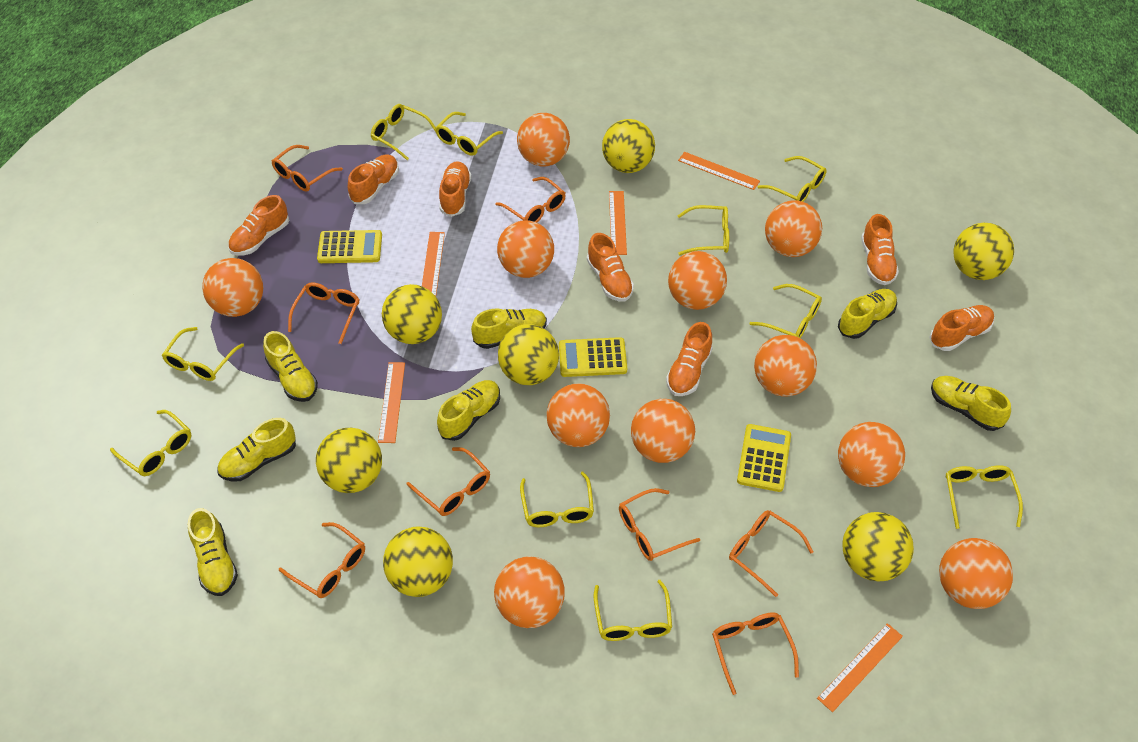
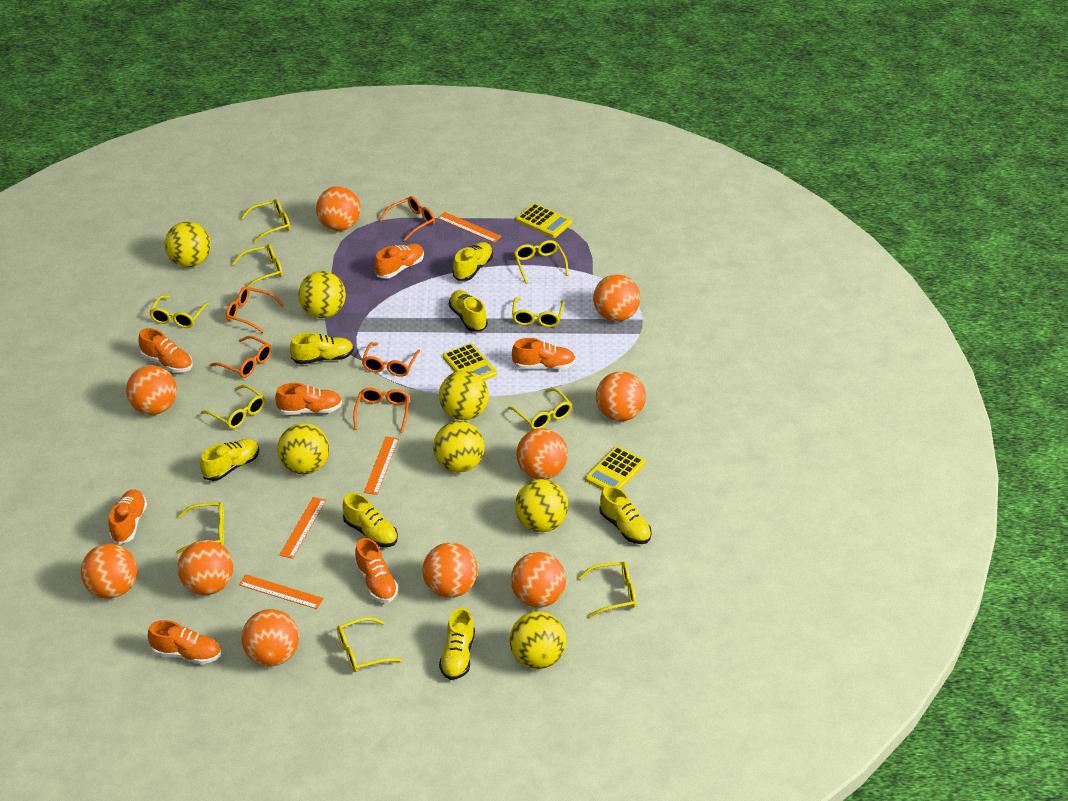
orange ball: [202,258,263,317] [494,556,565,628] [497,220,554,278] [517,113,570,167] [546,383,610,447] [631,399,695,463] [668,251,727,310] [754,335,817,397] [765,200,822,257] [838,422,905,487] [939,538,1013,609] = 11 -> [81,544,137,599] [126,365,177,415] [178,540,233,595] [242,609,299,666] [316,186,361,231] [423,543,478,598] [511,552,566,608] [516,428,568,480] [593,274,640,322] [596,371,646,421] = 10
orange glasses: [272,145,343,192] [279,522,365,598] [288,282,359,344] [407,447,490,516] [495,177,566,223] [619,488,700,561] [712,612,799,695] [729,510,813,597] = 8 -> [210,336,272,378] [226,286,284,333] [353,388,410,433] [362,342,420,377] [379,196,435,242] = 5
orange ruler: [378,362,405,443] [422,232,445,296] [609,191,627,255] [678,152,760,190] [817,623,903,712] = 5 -> [239,575,324,609] [280,497,326,559] [364,436,399,495] [438,212,502,243] = 4

